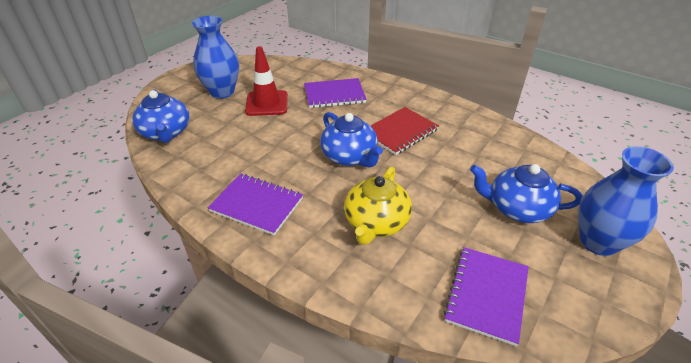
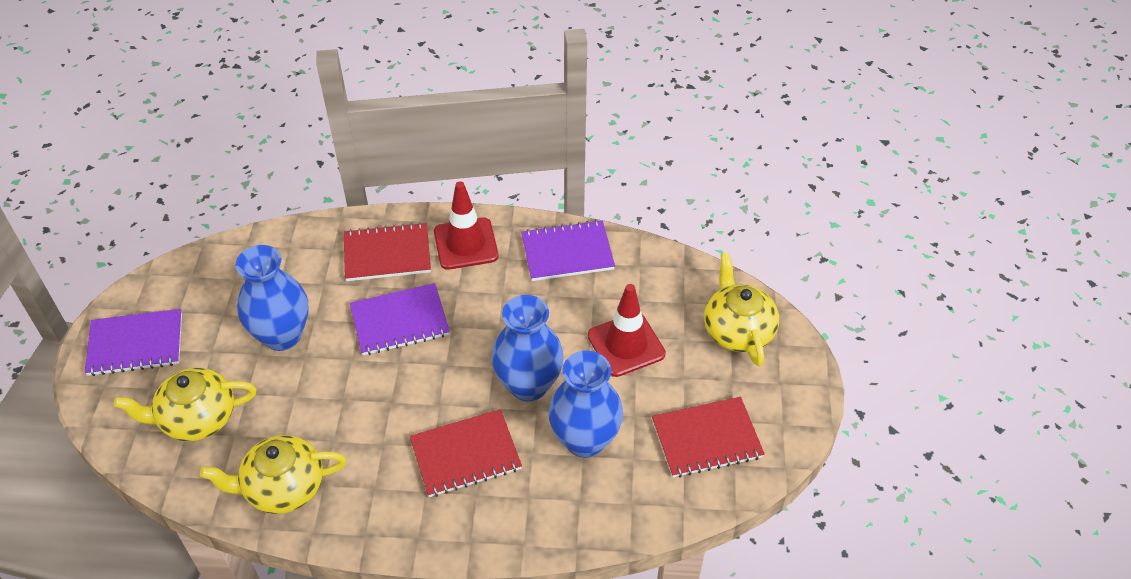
blue teapot: [132,89,189,143] [320,112,383,167] [470,164,583,223] = 3 -> none = 0
blue vase: [192,16,239,99] [578,146,674,256] = 2 -> [236,245,308,351] [491,295,564,401] [548,351,623,458] = 3
red notebook: [371,107,439,155] = 1 -> [344,222,431,281] [410,409,522,497] [652,397,765,478] = 3
red traffic cone: [245,46,288,116] = 1 -> [434,181,498,270] [588,284,666,377] = 2
yellow teapot: [344,167,412,245] = 1 -> [114,368,257,441] [200,435,347,514] [704,253,779,366] = 3

